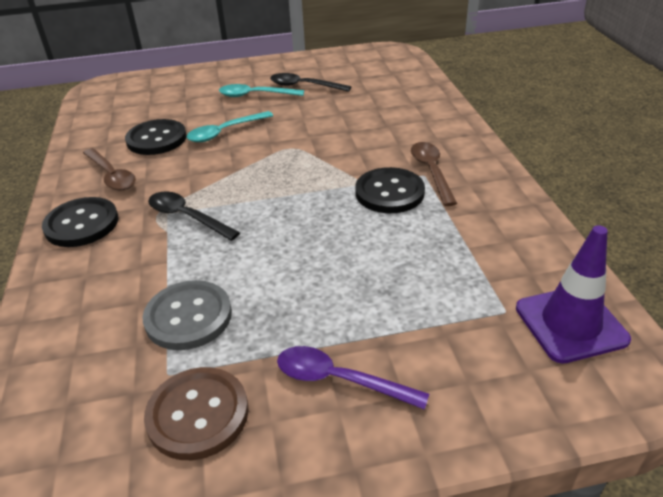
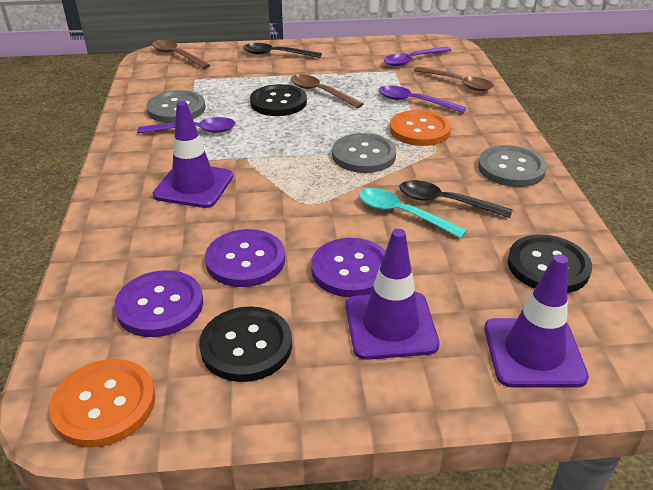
brown button: [144,367,249,460] = 1 -> none = 0
brown spoon: [83,148,136,191] [411,142,457,206] = 2 -> [152,40,210,69] [291,74,364,108] [414,67,494,91] = 3
grey button: [142,280,232,350] = 1 -> [146,90,205,123] [332,133,396,173] [478,145,547,187] = 3
orange button: none = 0 -> [49,359,155,448] [390,110,451,146] = 2
purple button: none = 0 -> [114,270,203,337] [205,229,285,287] [311,238,386,297] = 3
purple spoon: [277,346,429,410] = 1 -> [137,117,236,134] [379,85,466,113] [384,47,452,66] = 3
purple traffic cone: [516,225,631,364] = 1 -> [153,101,233,208] [346,229,440,360] [484,254,589,387] = 3
turquoise spoon: [186,111,273,142] [219,84,304,97] = 2 -> [359,188,467,238] = 1

